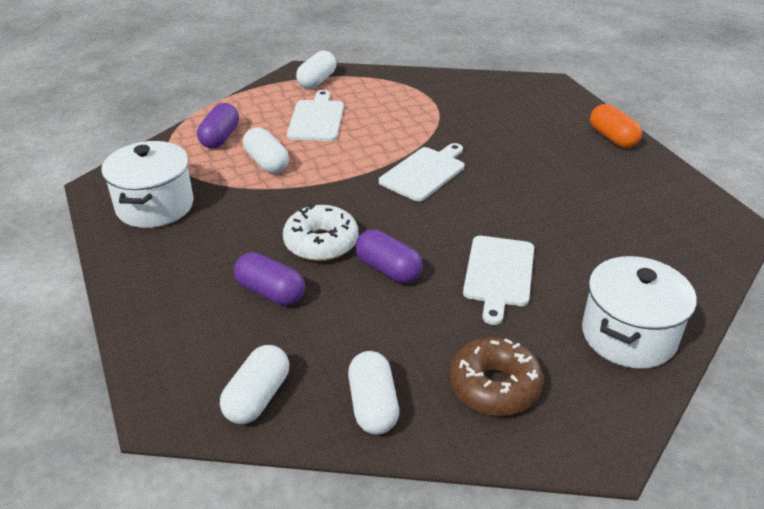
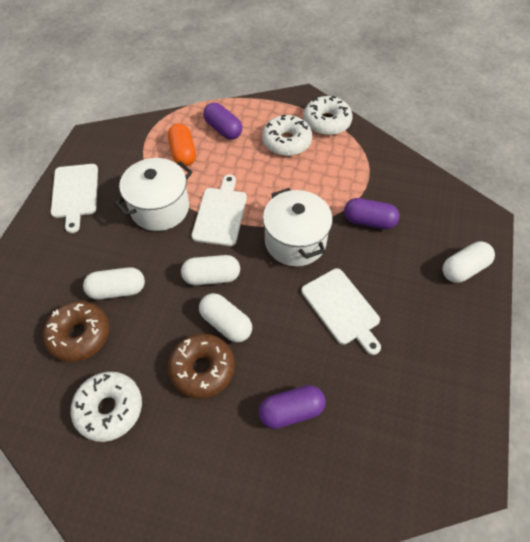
brown donut: [449,337,544,416] = 1 -> [43,301,109,362] [168,334,235,399] = 2
white donut: [283,204,358,261] = 1 -> [71,372,142,442] [262,115,312,156] [304,96,352,135] = 3

